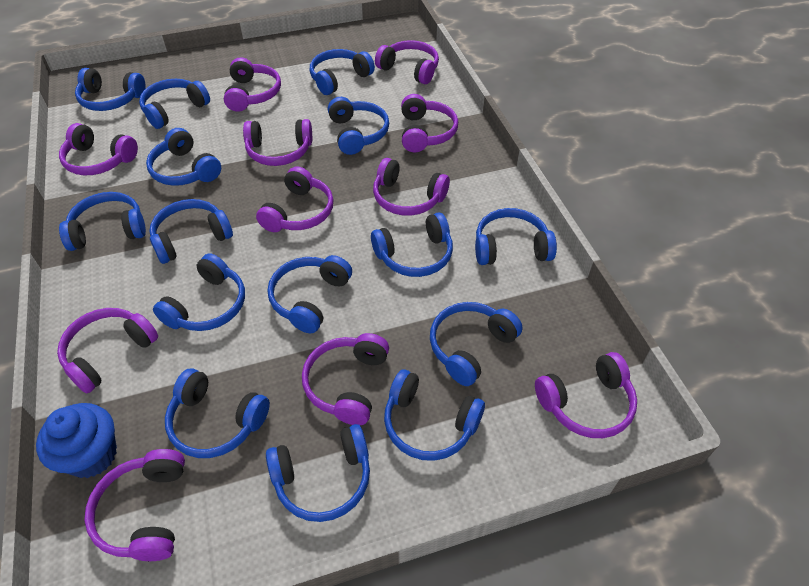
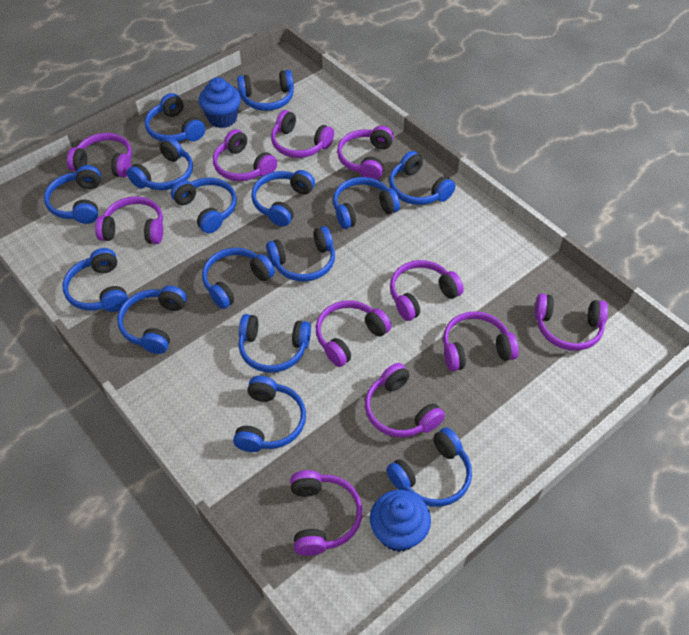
blue cupcake: [36,403,117,478] = 1 -> [199,77,241,128] [370,490,431,552] = 2

